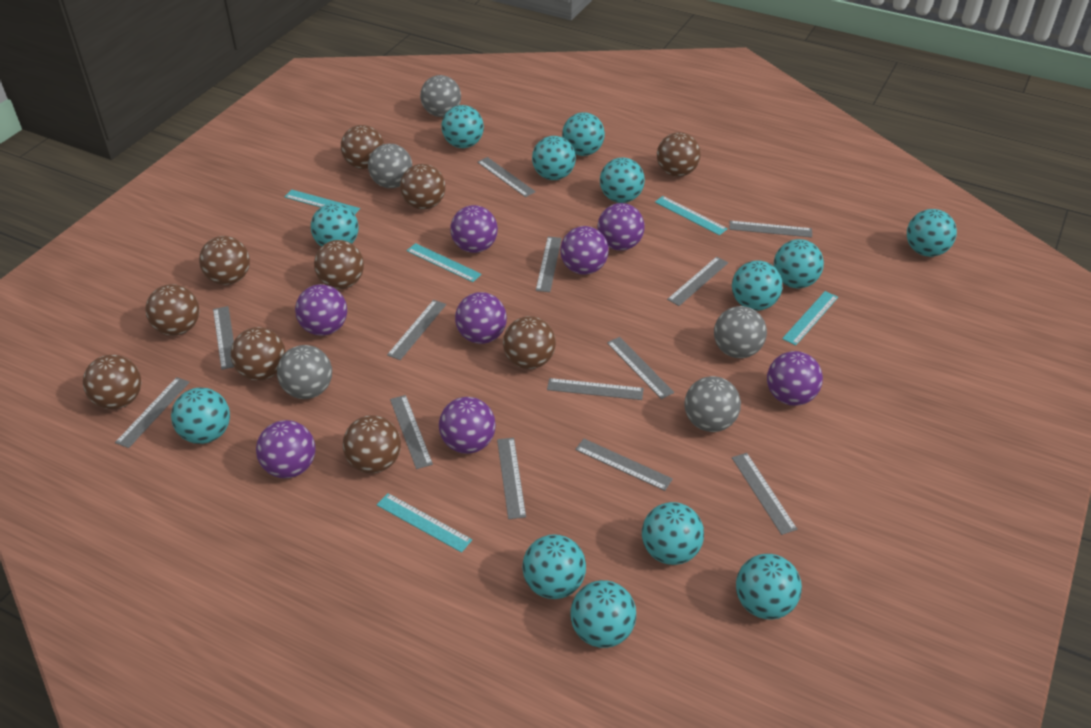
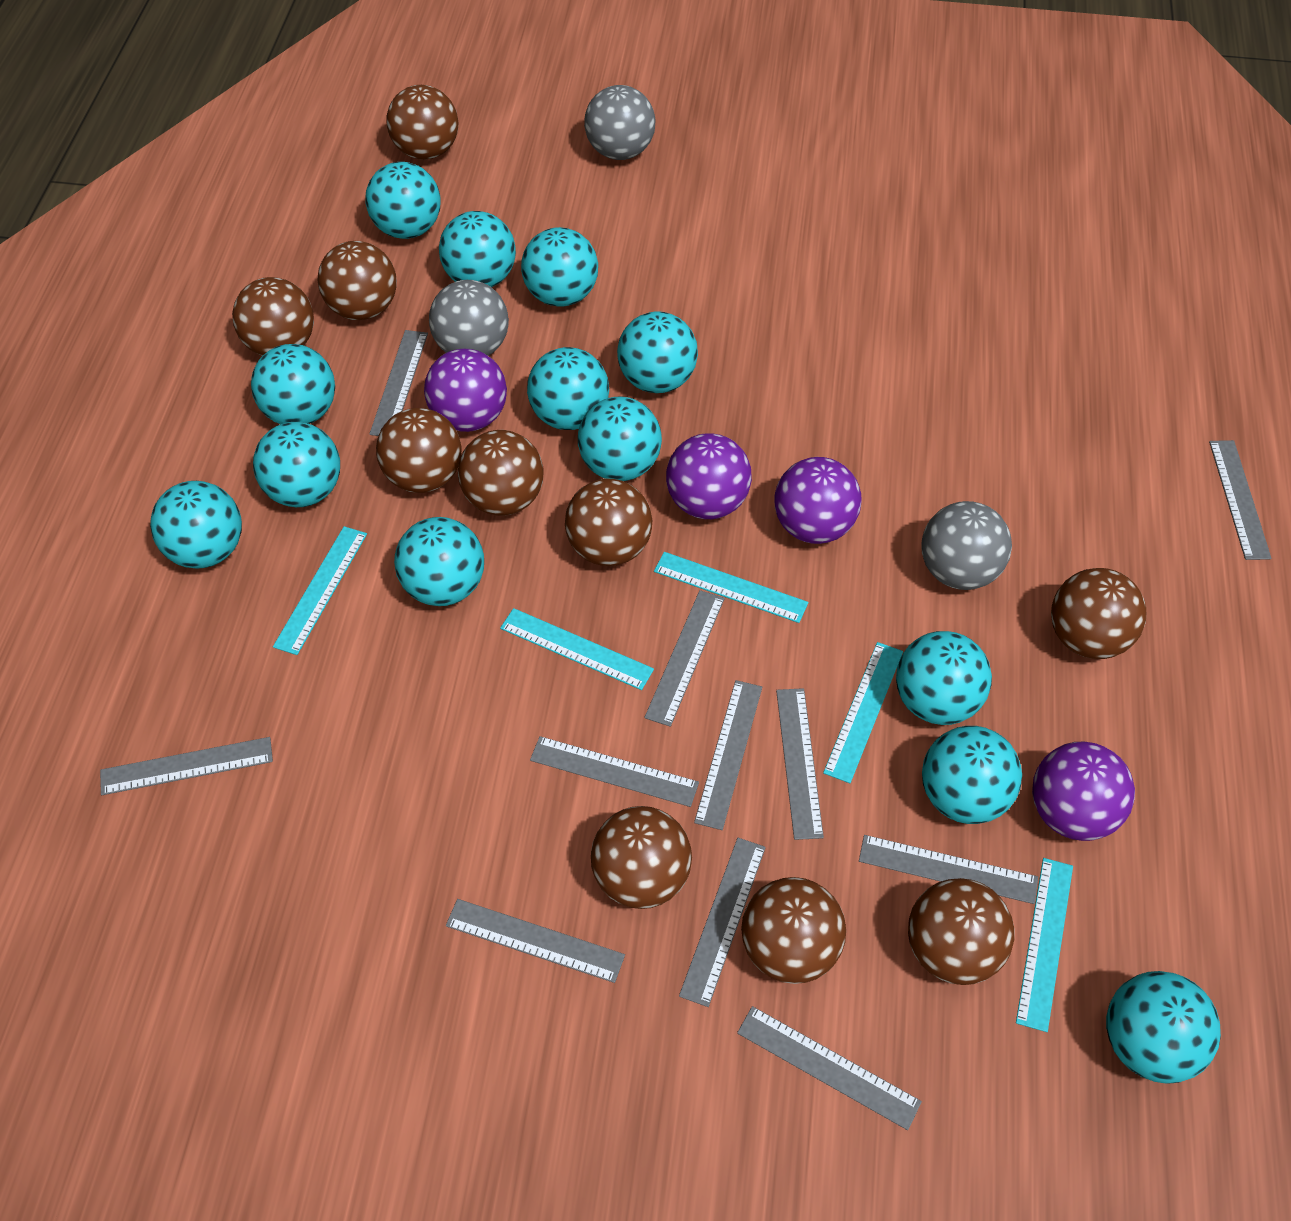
grey ball: [277,345,332,399] [368,144,412,188] [420,75,461,117] [685,376,741,432] [714,306,767,358] = 5 -> [429,280,509,356] [584,85,656,160] [921,501,1012,590] = 3
grey ruler: [115,377,190,448] [213,306,234,370] [387,300,446,360] [390,395,433,469] [477,157,536,197] [497,438,526,519] [536,237,562,292] [547,378,644,400] [575,439,673,491] [607,337,674,399] [667,257,728,306] [729,221,812,238] [732,453,797,535] = 13 -> [100,737,273,795] [369,330,428,436] [446,899,625,983] [530,736,699,807] [644,590,725,727] [679,838,766,1007] [694,680,762,830] [737,1006,922,1130] [776,688,824,840] [859,835,1038,904] [1209,440,1272,560] = 11
purple ball: [256,420,316,478] [295,284,347,336] [439,397,496,454] [450,205,498,253] [455,292,507,344] [560,226,609,275] [597,203,645,251] [767,351,823,406] = 8 -> [424,349,507,432] [666,433,752,519] [775,457,862,544] [1032,742,1135,841] = 4

